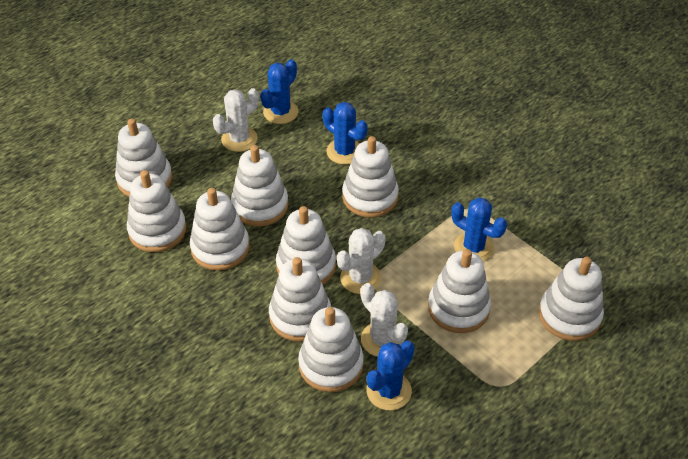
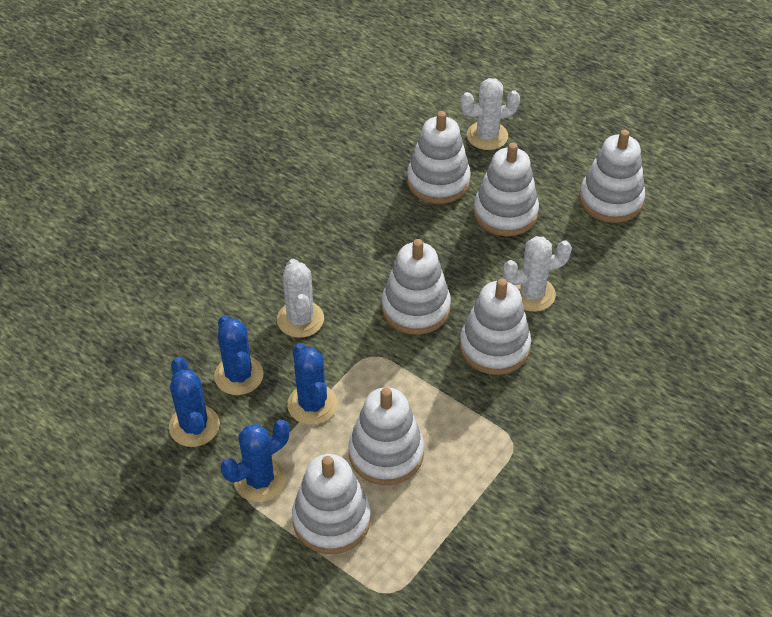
white stacking toy: [115,118,172,197] [127,170,186,252] [190,188,250,271] [231,145,289,227] [269,257,331,342] [276,206,336,285] [298,307,364,392] [342,136,399,217] [428,249,491,333] [539,257,604,341] = 10 -> [292,454,371,554] [348,387,424,485] [382,239,451,335] [407,111,471,204] [460,278,531,375] [473,143,539,236] [579,129,645,223] = 7

